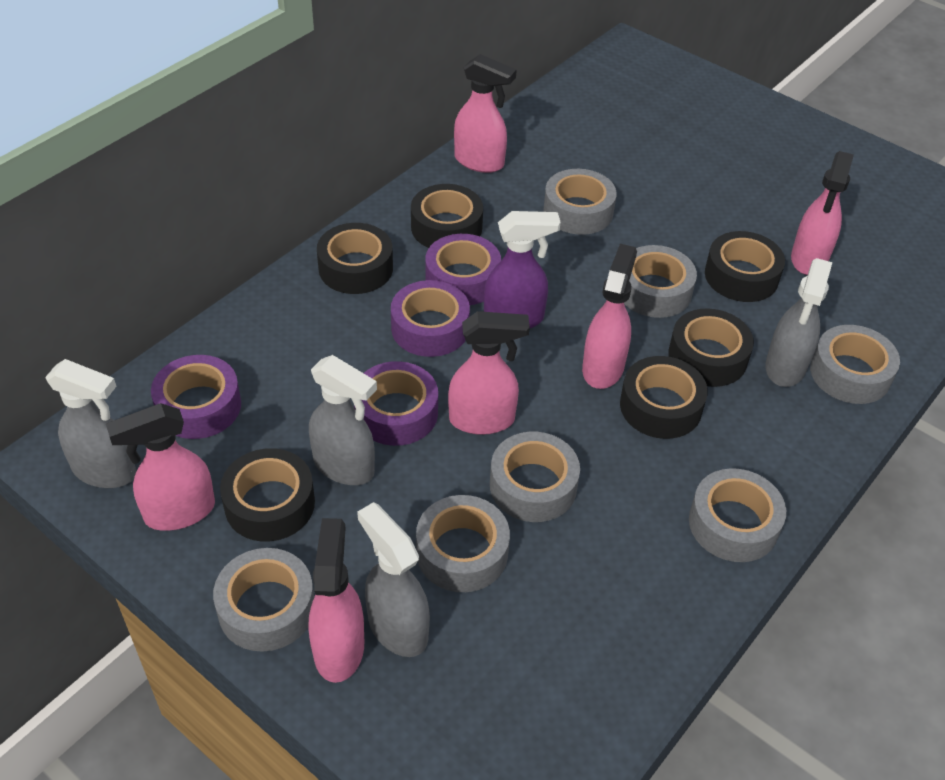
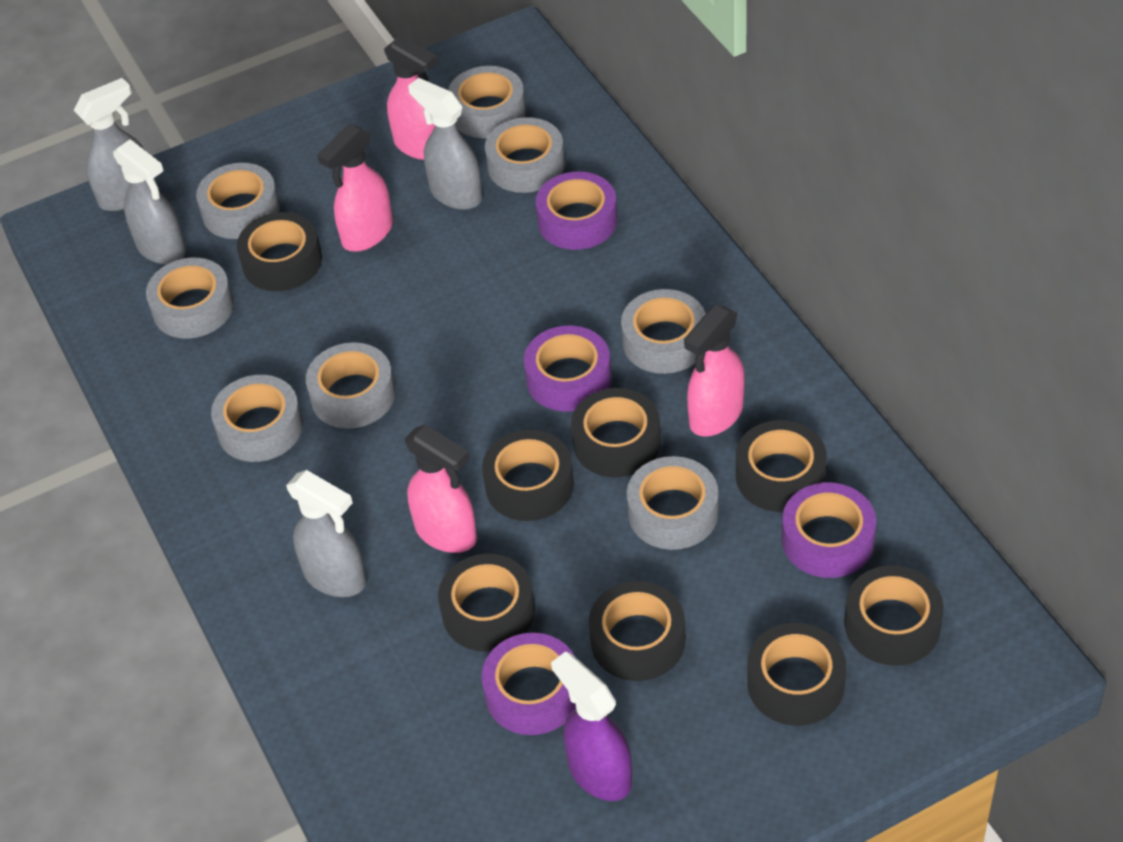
black tape: [220,448,315,541] [317,223,393,294] [411,184,483,248] [620,356,708,439] [668,308,754,387] [705,231,785,302] = 6 -> [237,212,322,291] [438,554,535,652] [482,430,574,521] [571,388,661,477] [589,581,686,681] [736,420,827,512] [747,623,846,726] [844,565,944,666] = 8
grey tape: [213,548,314,652] [416,495,510,592] [490,432,580,522] [543,169,616,235] [624,245,697,318] [689,468,786,562] [810,325,900,404] = 7 -> [146,258,234,339] [196,163,280,239] [211,375,303,462] [306,342,395,429] [448,66,526,138] [485,117,565,193] [621,289,706,374] [627,456,719,550] = 8
pink spray bottle: [106,403,215,531] [309,518,364,683] [448,311,530,435] [454,54,517,173] [582,244,637,389] [791,151,854,275] = 6 -> [317,124,393,252] [384,35,438,160] [405,424,477,553] [684,305,745,437] = 4

